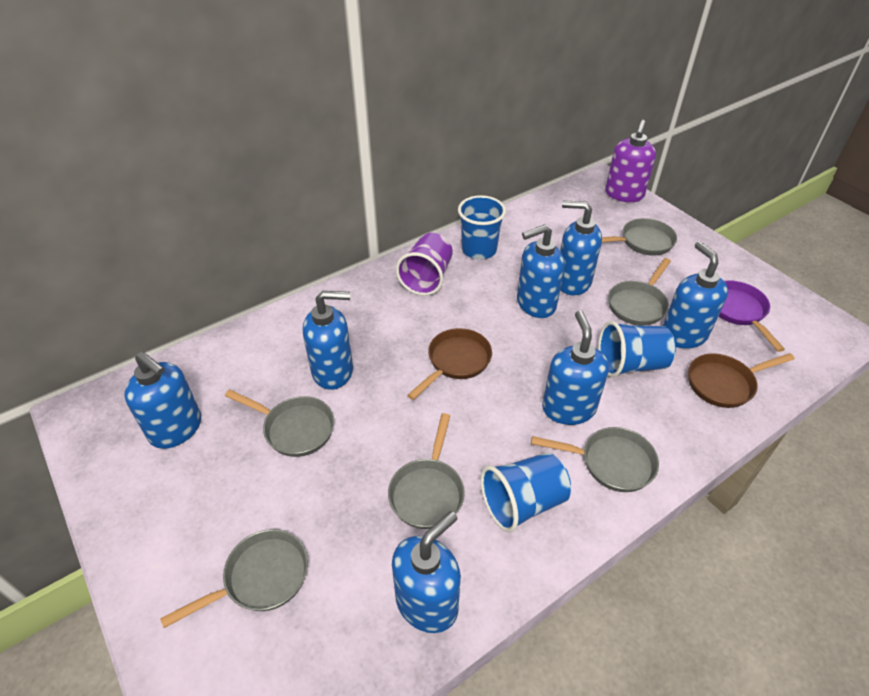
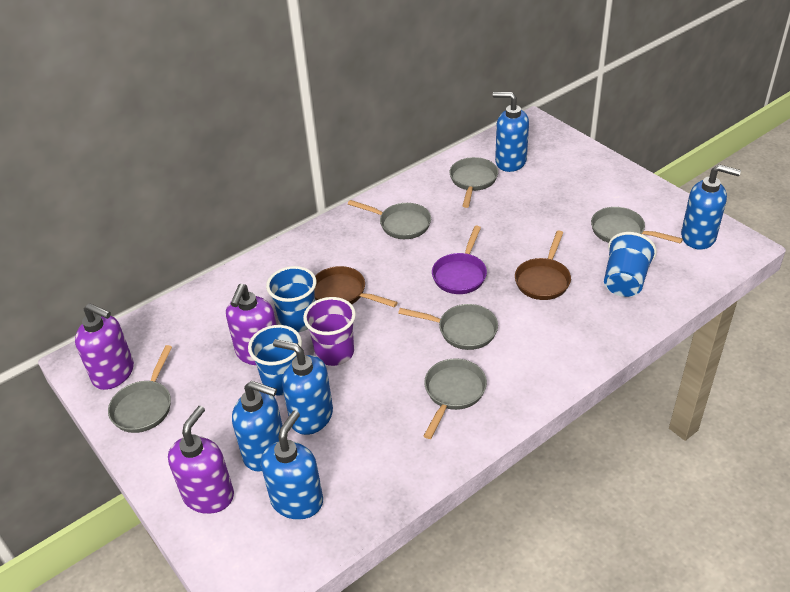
blue soap dispenser: [124,352,201,449] [303,291,353,390] [392,511,461,633] [517,224,565,318] [542,311,609,425] [560,201,602,296] [663,241,728,349] = 7 -> [232,381,283,472] [261,411,323,520] [273,339,333,435] [493,92,529,172] [681,164,741,250] = 5
purple soap dispenser: [605,120,656,202] = 1 -> [75,303,134,390] [168,406,234,514] [226,284,277,365] = 3

